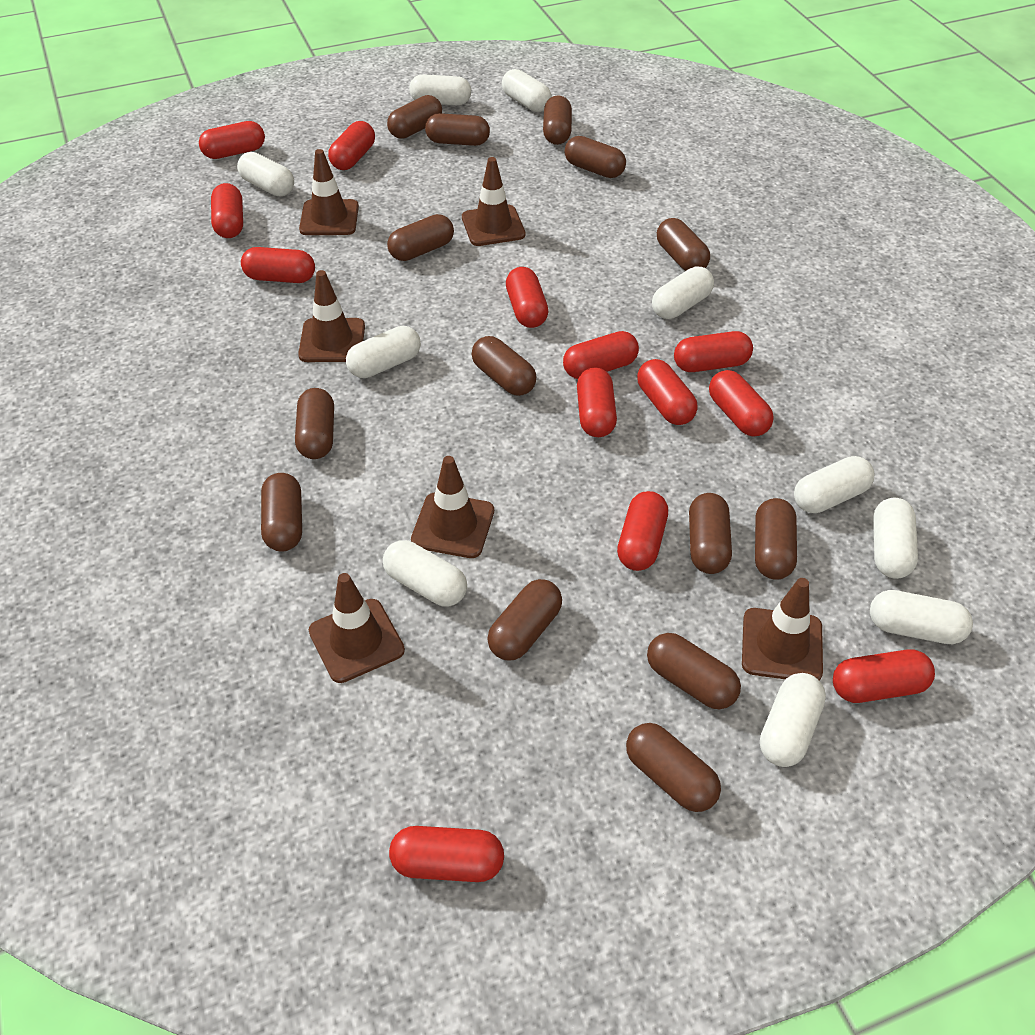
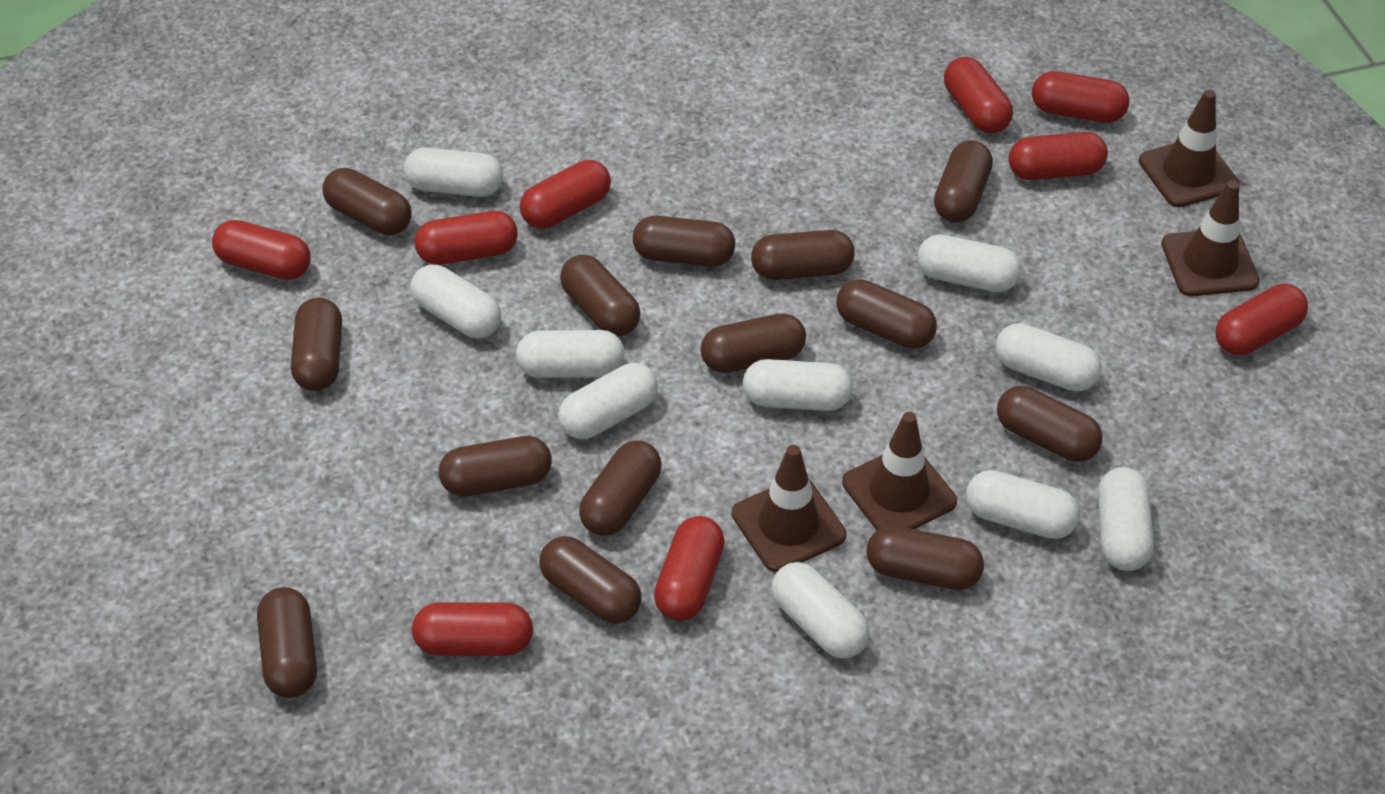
brown traffic cone: [298,270,365,362] [299,149,359,235] [309,573,405,683] [411,456,494,558] [462,157,525,246] [742,578,823,680] = 6 -> [732,445,846,572] [842,412,957,530] [1139,90,1239,207] [1161,180,1260,296] = 4
red capsule: [199,121,265,159] [211,183,243,238] [241,247,315,283] [328,121,375,170] [389,826,504,882] [506,267,548,328] [563,331,639,379] [577,368,617,437] [617,491,668,571] [637,359,698,425] [674,331,753,372] [709,370,774,436] [833,649,935,703] = 13 -> [212,220,311,280] [412,602,533,656] [415,211,518,265] [520,160,611,229] [654,516,725,621] [944,57,1013,134] [1009,132,1108,180] [1032,71,1129,123] [1215,284,1308,355] = 9

